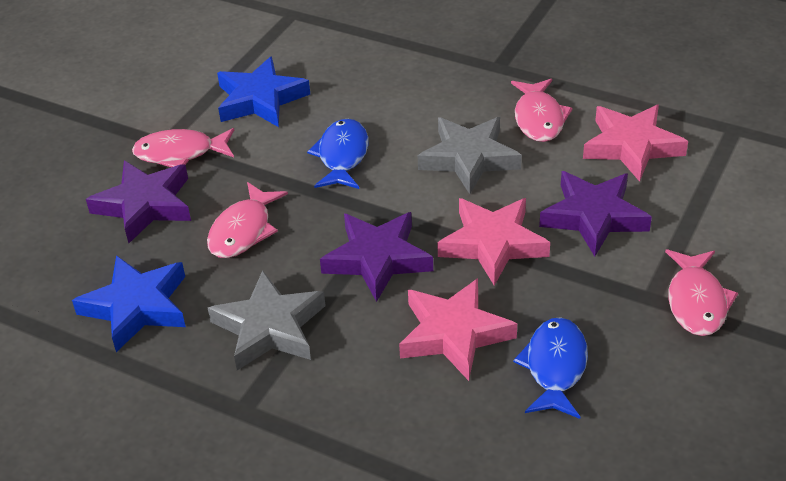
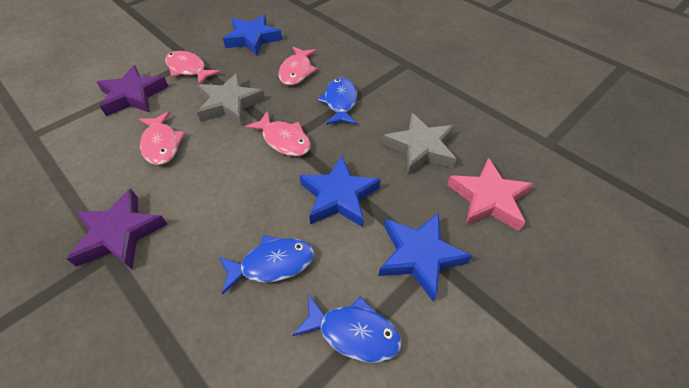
blue fish: [307,119,368,189] [513,317,588,419] = 2 -> [219,235,314,295] [292,295,402,362] [318,78,357,125] = 3
blue star: [72,255,186,352] [217,56,310,127] = 2 -> [223,15,282,55] [299,156,381,227] [378,212,472,301] = 3
pink star: [399,278,517,381] [437,198,550,286] [583,105,688,182] = 3 -> [447,158,533,231] = 1
purple star: [86,161,191,243] [320,212,433,302] [539,171,652,256] = 3 -> [67,189,167,269] [96,65,169,116] = 2

